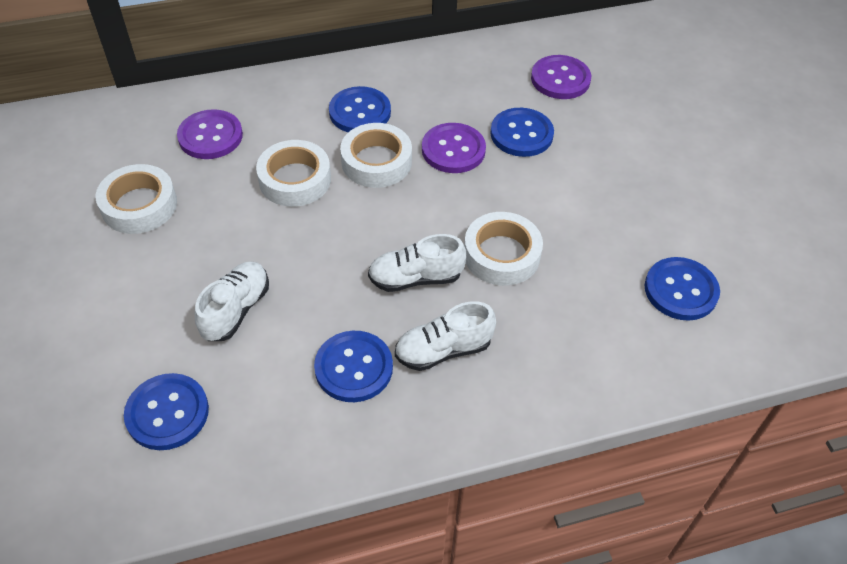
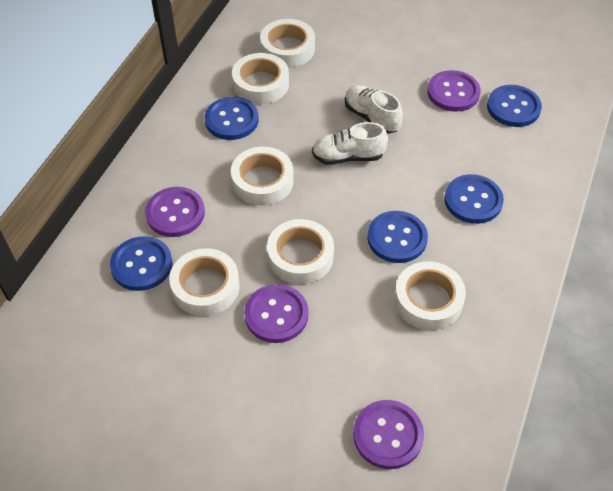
purple button: [177,109,243,159] [422,123,486,173] [531,55,591,99] = 3 -> [145,187,205,237] [244,284,308,343] [353,400,424,469] [427,70,481,112] = 4
white shoe: [195,262,269,341] [368,234,466,292] [395,301,496,371] = 3 -> [312,122,388,165] [345,85,403,134] = 2
white tape: [96,164,177,234] [256,140,331,207] [340,123,412,188] [464,212,543,286] = 4 -> [169,248,239,316] [231,147,294,206] [232,53,289,104] [260,19,315,68] [267,219,334,284] [394,261,466,330] = 6

